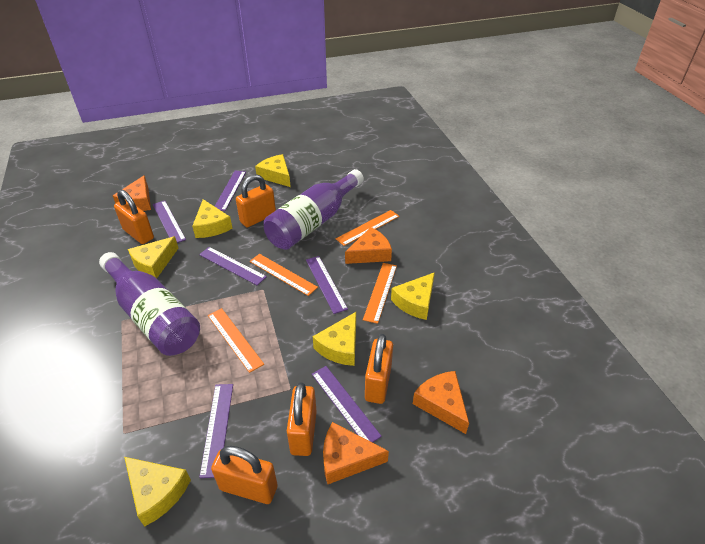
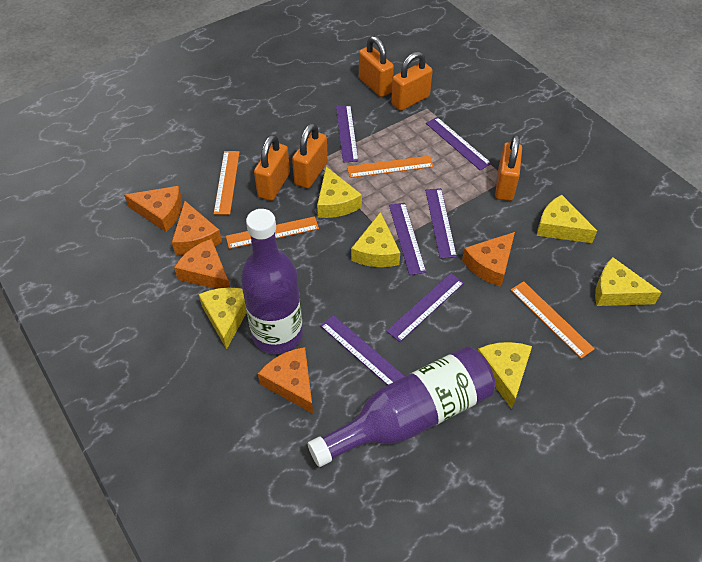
orange cheese: [113,175,151,211] [323,422,389,484] [345,227,392,264] [413,371,469,434] = 4 -> [124,186,182,232] [172,201,222,255] [174,239,230,289] [258,347,313,414] [462,232,515,287] = 5

